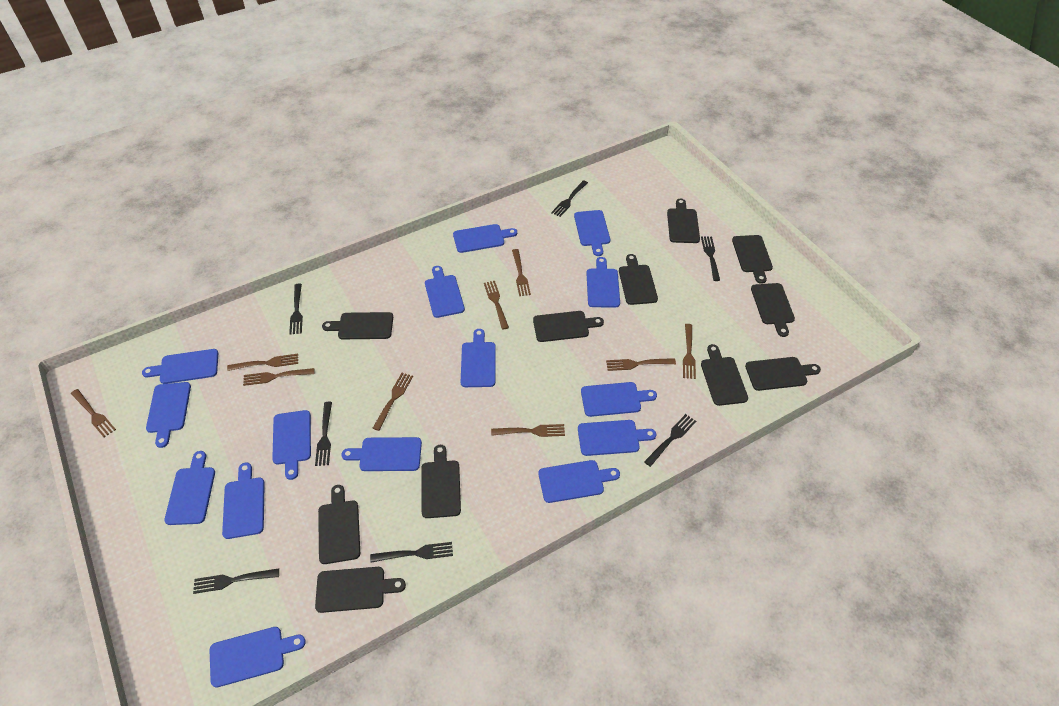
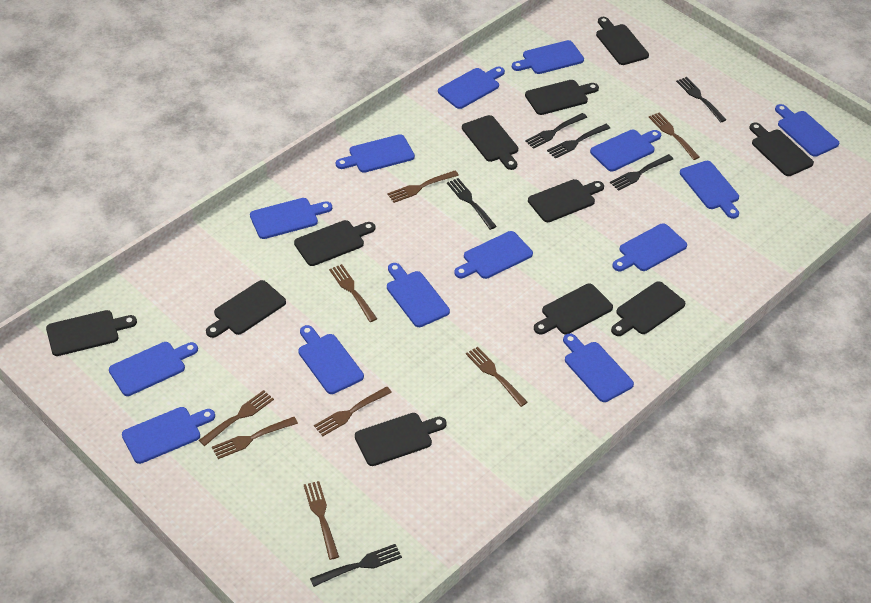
black fork: [193,568,279,594] [289,284,303,335] [315,402,332,466] [370,542,453,563] [551,180,588,217] [644,414,696,467] [701,236,720,281] = 7 -> [310,544,402,587] [447,178,497,230] [525,113,587,149] [547,124,610,159] [610,154,673,191] [676,77,726,122] = 6
blue cutting board: [142,349,218,384] [146,382,191,448] [164,451,215,525] [209,627,306,688] [222,462,265,539] [272,410,311,480] [341,437,422,471] [425,266,465,318] [453,224,517,253] [461,329,496,387] [539,460,620,503] [574,210,610,256] [578,420,656,456] [581,382,657,417] [586,257,620,307] = 15 -> [109,342,198,396] [122,407,215,464] [250,198,332,239] [298,325,364,394] [336,134,415,173] [387,263,450,327] [438,67,505,109] [454,231,533,279] [512,40,584,74] [563,334,634,402] [590,130,661,171] [612,223,687,271] [680,161,739,219] [775,104,839,157] = 14
brown fork: [71,389,116,437] [227,354,298,371] [243,368,314,386] [373,373,413,431] [484,281,509,330] [491,424,565,437] [512,249,531,296] [606,358,676,371] [683,324,696,379] = 9 -> [199,390,274,446] [212,417,298,459] [304,481,339,560] [314,387,392,436] [329,264,377,322] [387,171,459,203] [466,347,528,407] [649,112,700,160] = 8

